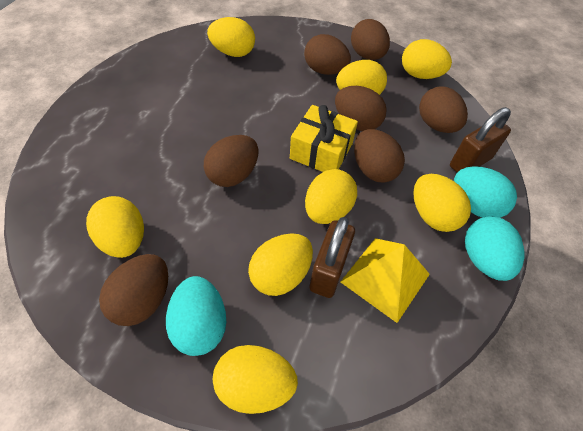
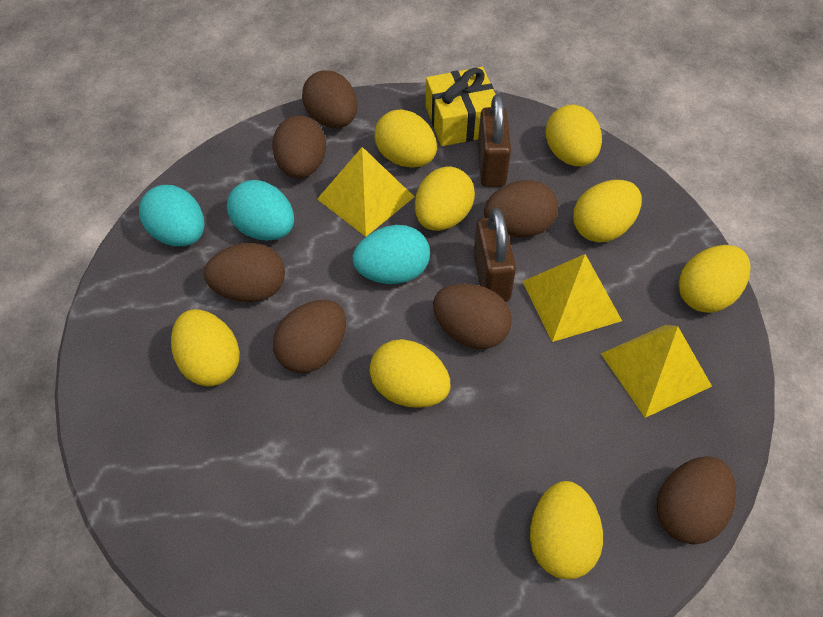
yellow pyramid: [341,238,430,323] = 1 -> [317,147,414,237] [522,254,622,342] [600,325,712,418] = 3

